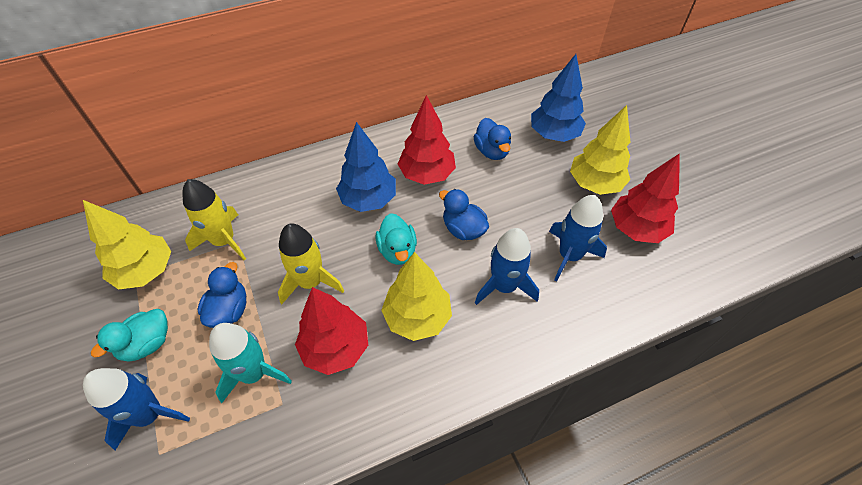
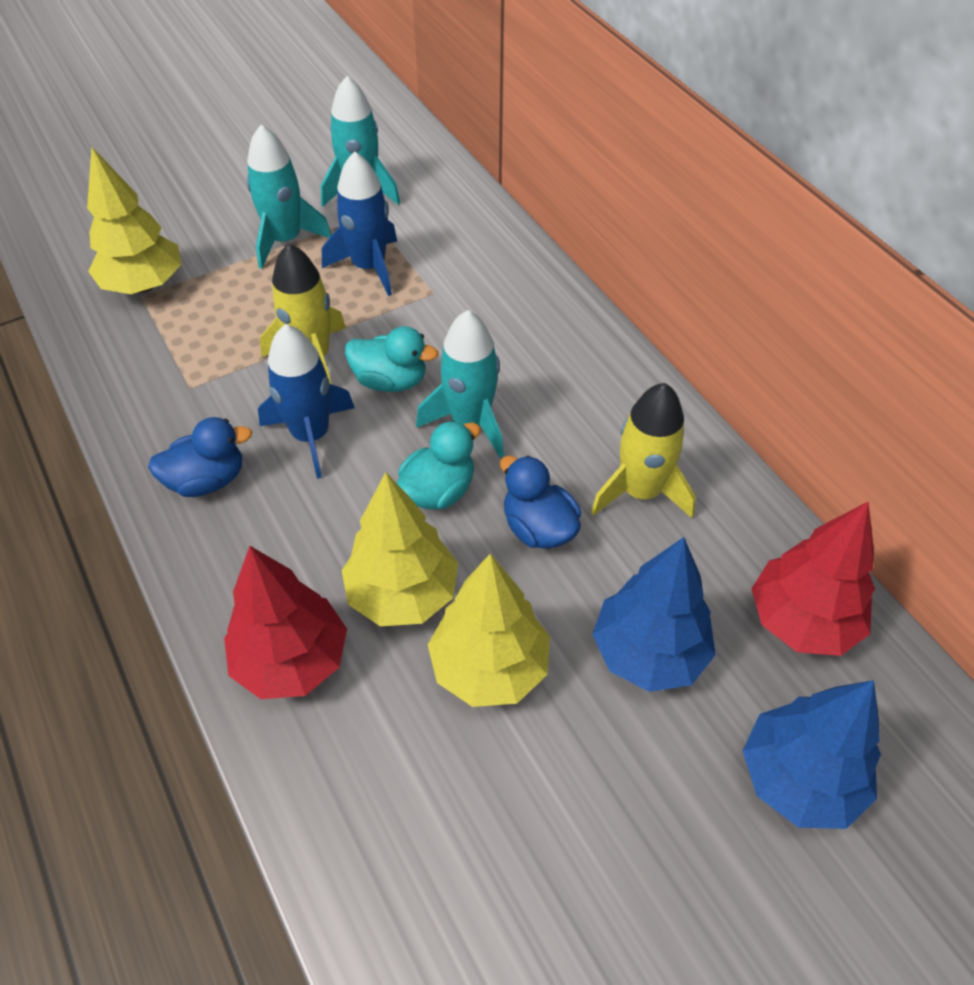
blue duck: [197,262,246,328] [439,189,489,240] [473,118,511,160] = 3 -> [148,417,252,497] [500,456,581,549] = 2
blue rocket: [83,368,190,450] [475,228,539,305] [549,195,607,282] = 3 -> [258,324,355,479] [322,151,397,296] = 2
red tree: [295,287,368,375] [398,95,456,185] [611,153,680,243] = 3 -> [224,546,347,699] [752,502,875,656] = 2
turquoise rocket: [209,323,292,403] = 1 -> [247,125,331,269] [321,76,400,207] [416,310,504,458] = 3

